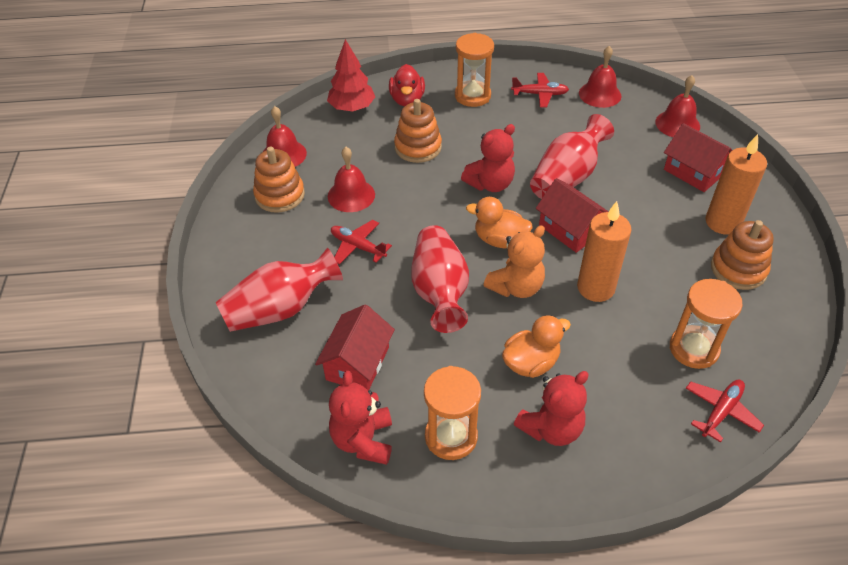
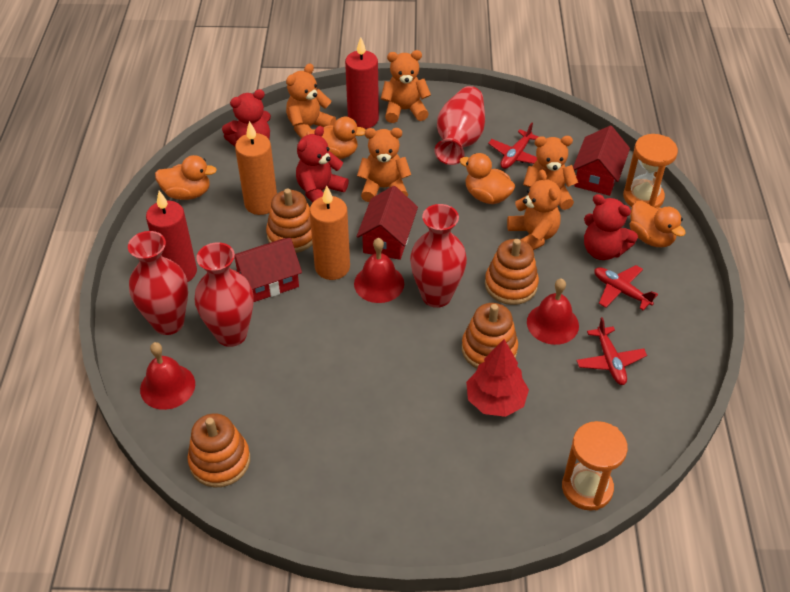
orange duck: [466,197,533,248] [502,315,571,378] = 2 -> [155,155,217,200] [306,117,366,159] [460,153,515,204] [630,201,686,247] = 4
orange hourglass: [424,366,481,460] [455,33,494,107] [670,279,743,369] = 3 -> [562,421,628,511] [623,134,678,208] = 2
orange stacking toy: [253,147,305,213] [394,99,442,163] [711,220,774,290] = 3 -> [188,413,250,488] [266,189,313,253] [462,303,518,368] [485,239,539,305] = 4
orange teddy bear: [484,225,545,298] = 1 -> [286,64,336,139] [357,128,411,202] [381,50,431,123] [507,170,561,250] [523,136,578,210] = 5
red bell: [263,106,307,167] [328,147,375,212] [579,46,621,108] [655,75,700,137] = 4 -> [140,342,195,410] [354,238,404,303] [527,279,579,345] = 3
red candle: none = 0 -> [146,191,197,282] [345,37,379,129] = 2
red duck: [389,64,425,106] = 1 -> none = 0
red vase: [216,248,343,332] [411,225,469,333] [530,114,614,199] = 3 -> [128,231,188,335] [195,242,254,347] [410,204,467,308] [434,86,485,165] = 4

